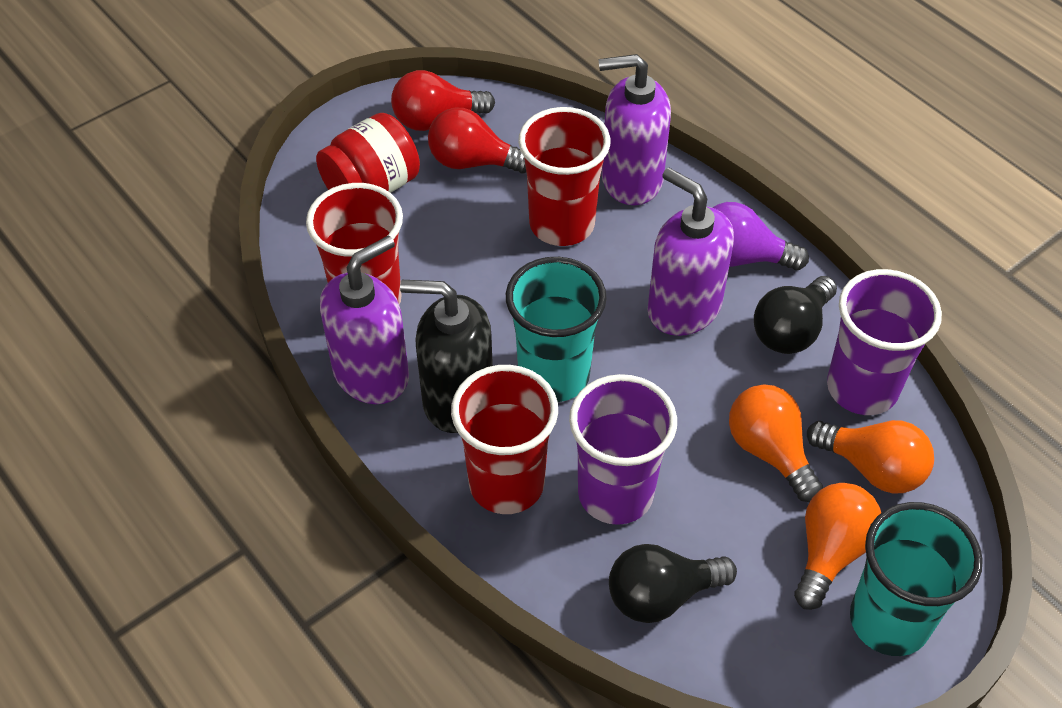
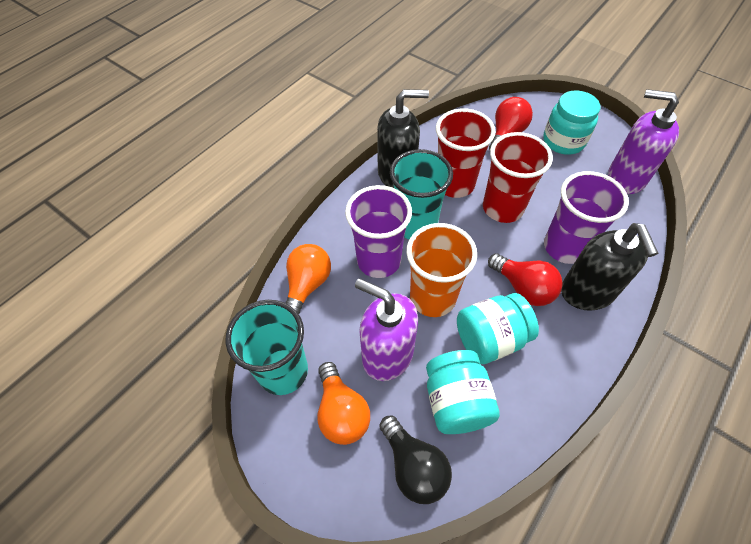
black light bulb: [609,544,737,623] [754,276,837,354] = 2 -> [380,415,452,504] = 1
black soap dispenser: [400,280,493,433] = 1 -> [377,89,429,188] [561,223,658,311] = 2
orange cup: none = 0 -> [406,223,477,317] = 1
orange light bulb: [729,384,823,502] [794,483,881,610] [807,420,934,494] = 3 -> [286,244,331,314] [317,362,370,445] = 2
purple light bulb: [713,202,809,270] = 1 -> none = 0
purple soap dispenser: [320,236,409,404] [599,54,671,205] [647,168,734,336] = 3 -> [355,279,418,381] [608,89,679,194] = 2
red cup: [306,183,403,305] [451,365,558,514] [518,107,610,246] = 3 -> [436,108,495,198] [483,132,553,223] = 2
red jar: [316,113,420,193] = 1 -> none = 0
turquoise jar: none = 0 -> [426,350,500,434] [457,293,539,364] [543,91,600,155] = 3

